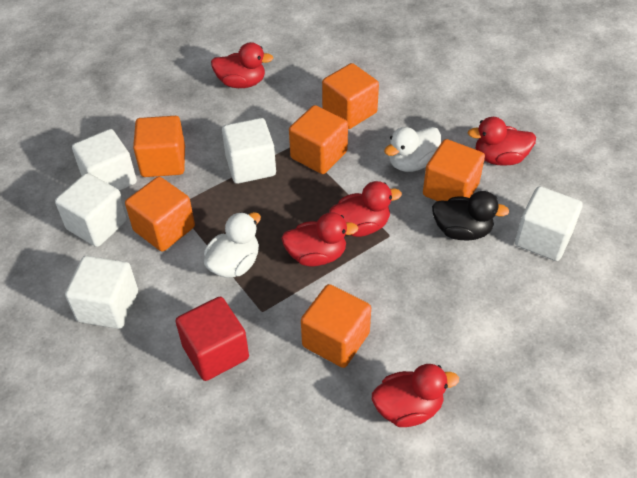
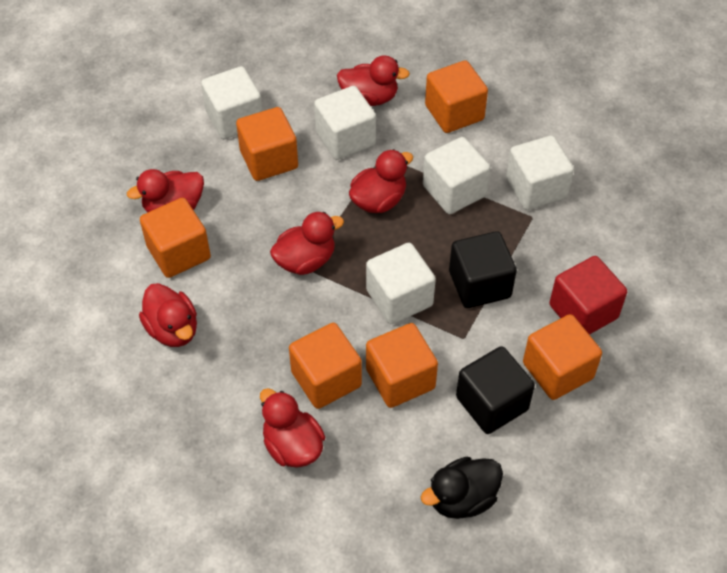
black cube: none = 0 -> [449,231,517,308] [456,346,535,434] = 2
red duck: [211,42,273,88] [281,212,358,266] [329,181,402,237] [372,364,459,427] [468,117,536,166] = 5 -> [127,169,204,213] [139,283,197,347] [260,388,325,468] [270,212,344,275] [337,55,410,106] [349,149,413,213] = 6
white duck: [204,212,261,278] [384,127,441,172] = 2 -> none = 0

